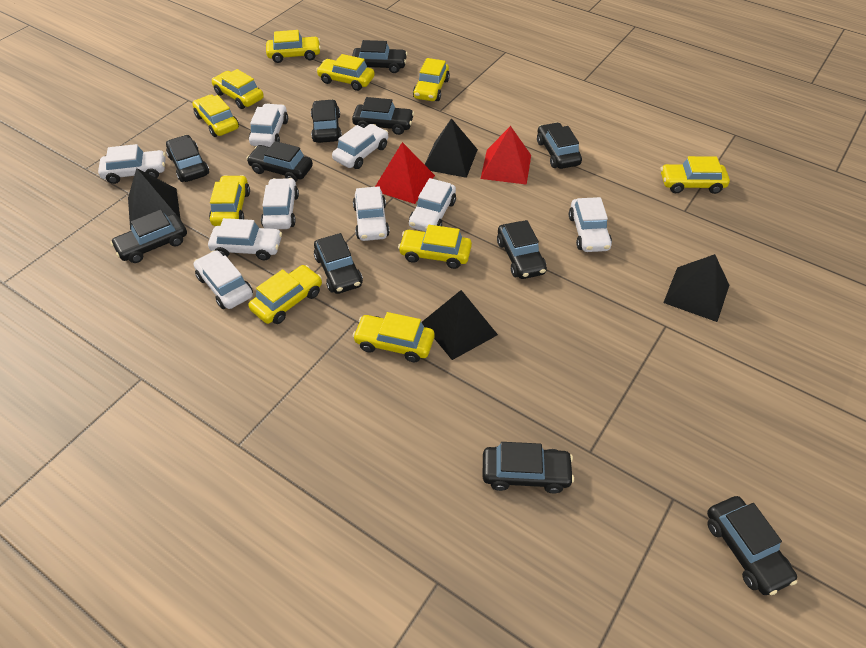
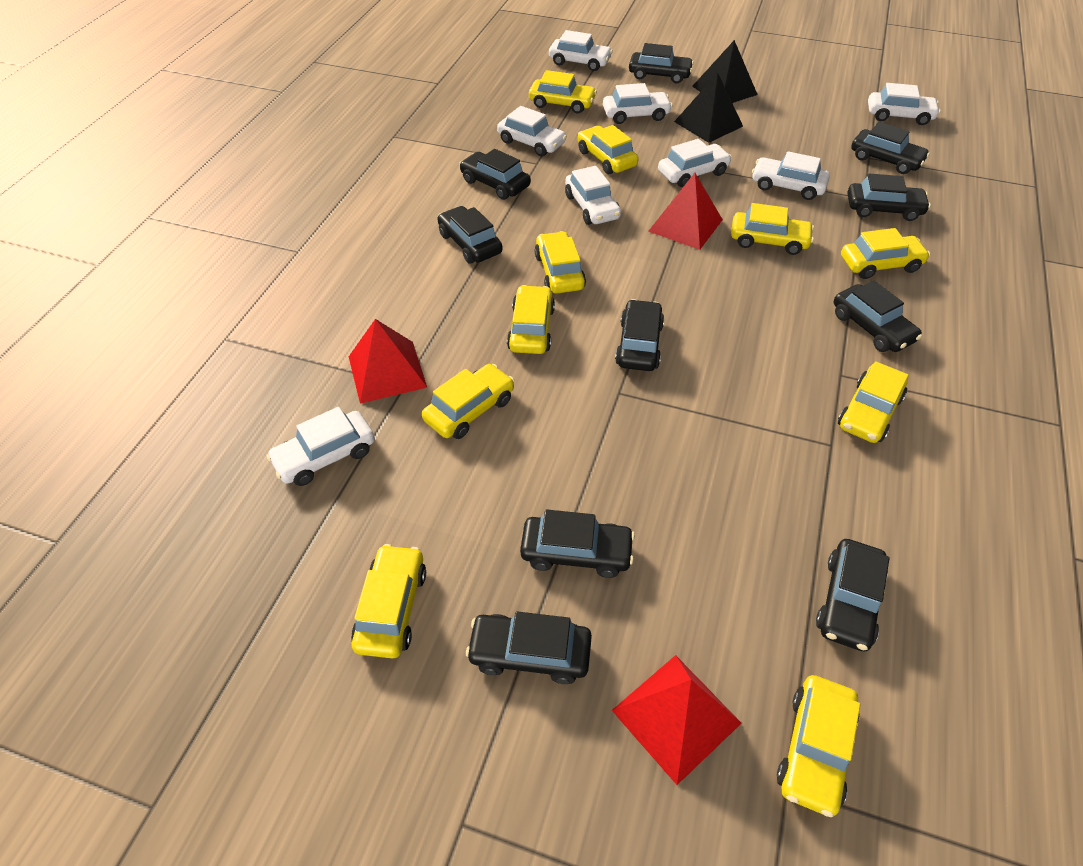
black car: [110,210,187,263] [166,135,209,182] [246,141,313,182] [311,99,342,143] [314,233,363,294] [352,40,407,73] [352,97,414,135] [483,442,574,493] [497,220,547,279] [537,122,582,169] [707,496,797,595] = 11 -> [438,206,503,264] [459,149,531,200] [466,611,592,684] [520,509,635,578] [615,299,664,371] [629,43,694,84] [816,539,889,652] [834,281,922,352] [848,174,931,221] [851,122,930,174] = 10
black pyramid: [128,168,181,230] [422,290,498,360] [425,118,478,178] [663,254,729,322] = 4 -> [674,73,743,143] [692,40,758,103] = 2
red pyramid: [375,142,435,204] [480,126,531,185] = 2 -> [349,319,427,404] [612,655,742,785] [649,173,723,250] = 3
white car: [98,144,166,184] [194,250,253,309] [208,218,282,260] [249,103,288,147] [261,178,299,229] [332,124,388,169] [353,186,390,241] [409,178,456,232] [569,197,612,252] = 9 -> [267,407,375,486] [497,106,567,156] [549,30,613,71] [565,166,621,225] [603,83,672,124] [658,139,732,187] [752,151,830,200] [868,83,941,125] = 8

